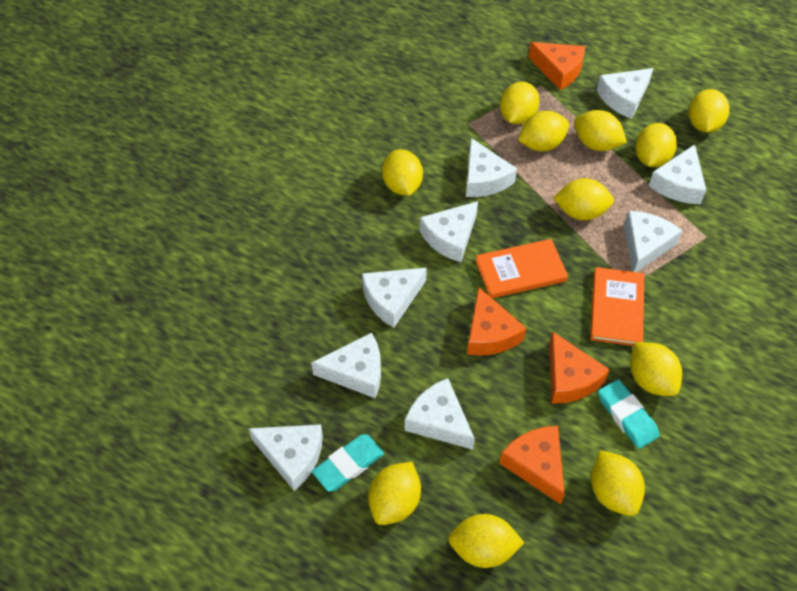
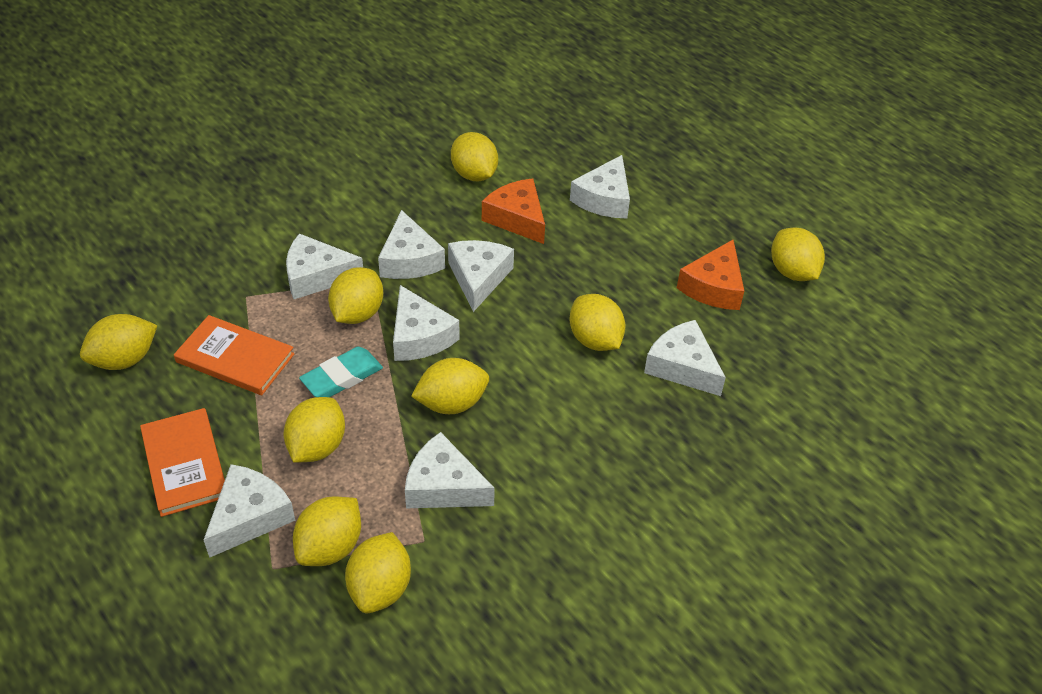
orange cheese: [467,286,526,356] [499,426,565,504] [528,42,586,90] [549,331,610,404] = 4 -> [482,178,545,244] [677,240,744,310] = 2
turquoise eraser: [312,434,384,492] [598,379,660,449] = 2 -> [299,347,383,397] = 1
white cheese: [248,425,323,491] [311,333,381,398] [362,268,427,328] [405,378,475,450] [420,201,478,262] [466,138,517,197] [597,68,654,119] [624,211,683,272] [649,145,706,204] = 9 -> [204,464,295,558] [286,233,363,299] [378,210,445,279] [393,285,460,361] [405,432,495,508] [448,240,514,312] [570,155,630,218] [644,320,726,396] = 8
yellow lemon: [368,462,421,525] [382,149,423,196] [448,514,525,568] [500,82,540,124] [518,111,569,151] [553,178,614,220] [574,110,627,151] [591,451,645,516] [630,342,682,396] [635,123,677,167] [689,89,730,133] = 11 -> [80,314,158,370] [284,397,345,463] [293,497,361,566] [328,267,383,324] [345,532,411,614] [411,358,489,414] [451,132,498,181] [569,294,625,351] [771,227,825,281] = 9

